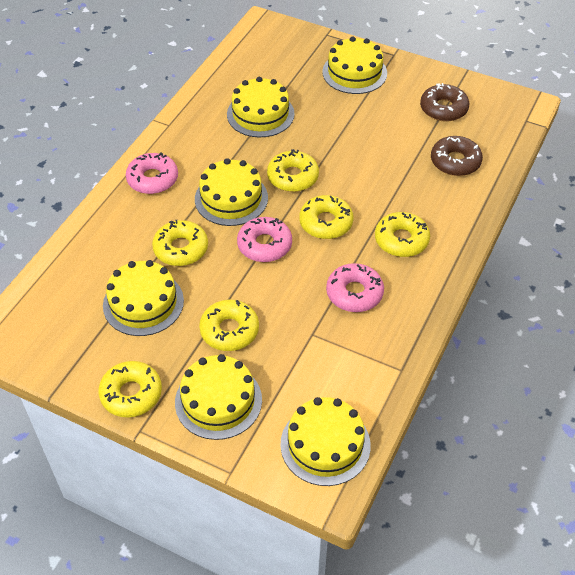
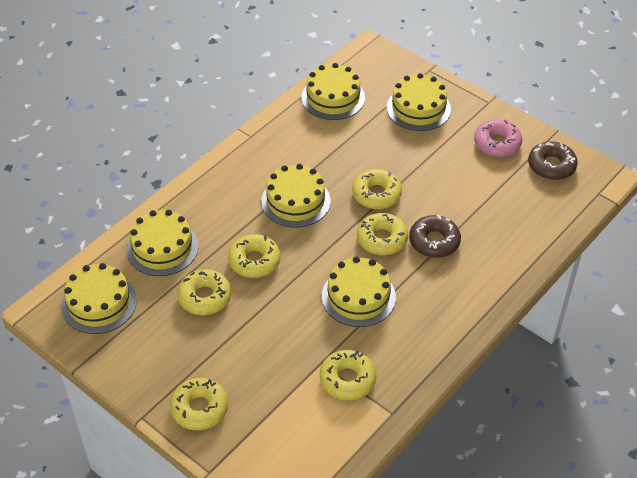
pink donut: [126,153,178,194] [237,217,292,262] [326,263,384,312] = 3 -> [474,119,522,157] = 1

